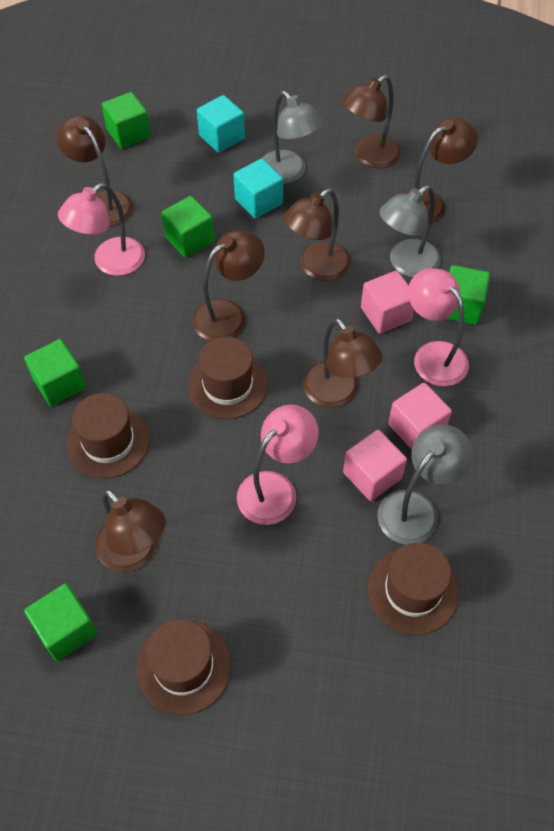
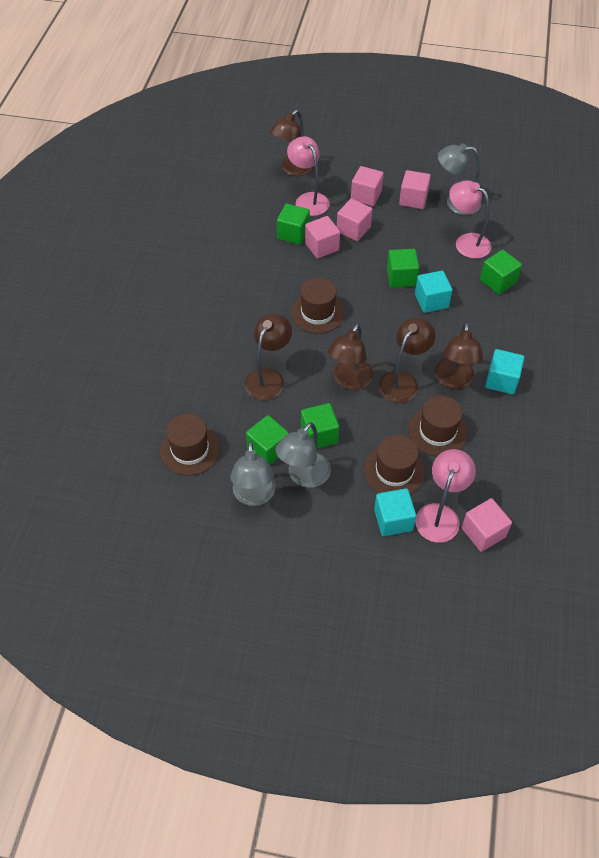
brown lamp: [57,115,133,227] [95,489,166,572] [193,230,265,341] [283,188,351,281] [303,318,383,408] [342,75,401,168] [402,118,478,223] = 7 -> [244,313,292,401] [270,110,314,176] [328,324,373,390] [378,317,435,403] [434,322,483,389] = 5
pink cube: [343,430,407,501] [361,270,414,334] [388,383,452,450] = 3 -> [305,216,340,259] [337,199,372,241] [351,166,384,206] [399,170,431,209] [461,498,512,552] = 5
turquoise cube: [197,95,245,153] [234,159,283,219] = 2 -> [374,488,416,536] [415,271,452,313] [485,349,524,394] = 3

